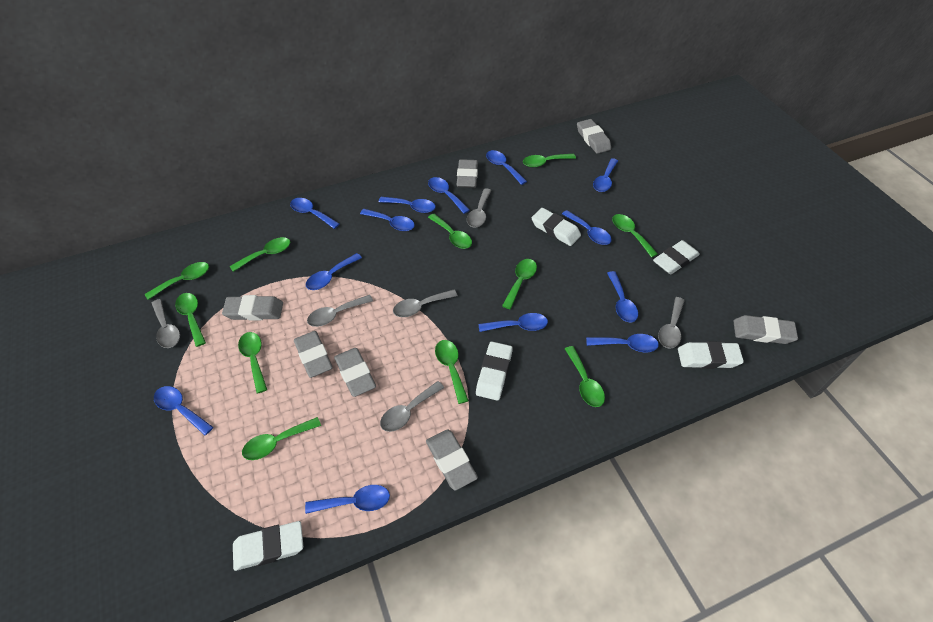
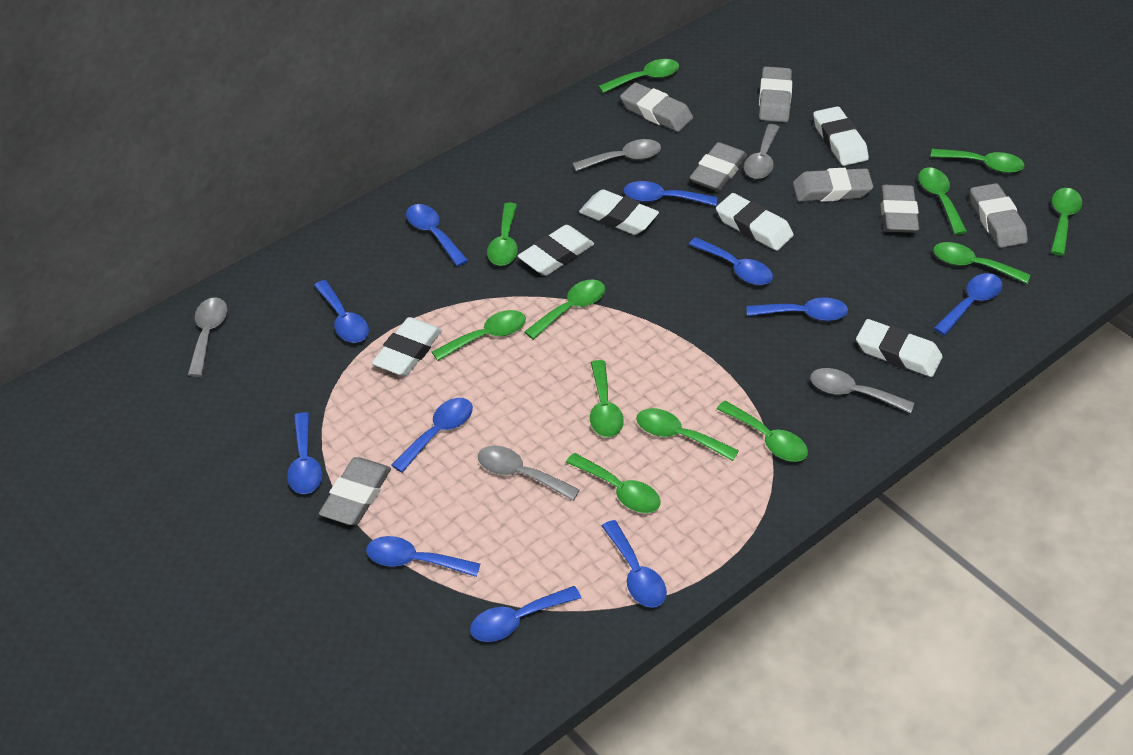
blue spoon: [154,386,213,435] [290,198,339,229] [305,485,390,514] [306,253,362,290] [360,209,415,231] [379,197,436,213] [428,177,470,214] [479,313,548,332] [486,150,527,185] [562,210,612,245] [586,334,659,352] [593,158,618,192] [607,271,638,322] = 13 -> [287,412,322,494] [314,280,369,343] [366,536,480,577] [392,398,473,473] [406,204,468,266] [470,586,581,642] [602,520,667,608] [624,181,717,206] [689,237,773,285] [746,297,848,321] [934,273,1002,335] = 11
green spoon: [145,262,209,300] [175,293,206,347] [230,237,290,272] [238,332,267,393] [242,417,321,460] [428,214,472,249] [435,340,469,404] [502,259,537,309] [523,154,576,167] [565,346,605,407] [612,214,658,258] = 11 -> [432,310,526,361] [487,202,518,266] [524,279,605,340] [566,453,661,513] [590,360,624,437] [598,59,679,93] [636,408,739,461] [717,401,808,462] [919,168,967,235] [930,149,1024,173] [933,242,1030,284] [1051,188,1082,256] = 12
grey spoon: [152,299,180,348] [307,295,373,327] [380,381,444,432] [393,289,458,317] [467,188,492,227] [658,297,685,349] = 6 -> [188,297,228,377] [478,446,580,501] [572,139,661,172] [744,124,780,179] [810,368,914,413] = 5
white eraser: [233,521,303,571] [476,342,513,401] [532,208,581,246] [653,240,700,274] [678,341,744,369] = 5 -> [372,317,442,376] [518,225,594,276] [579,190,659,235] [716,193,794,251] [813,106,869,166] [856,319,942,377] = 6

